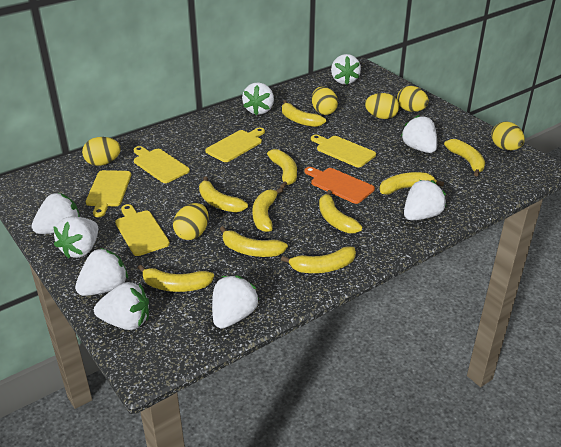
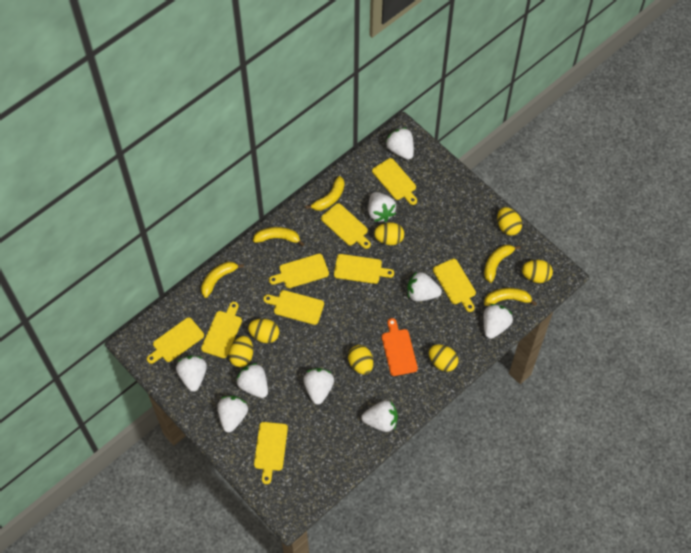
yellow banana: [138,265,214,292] [199,176,248,213] [220,226,288,257] [252,188,283,232] [267,149,297,189] [281,246,356,273] [282,100,326,127] [319,190,362,233] [379,172,444,195] [444,139,485,176] = 10 -> [201,262,244,298] [253,227,304,246] [305,176,344,211] [484,245,521,283] [484,288,537,306] = 5
yellow cutting board: [86,170,131,217] [115,204,170,256] [134,146,190,183] [205,128,265,162] [311,135,376,167] = 5 -> [147,317,204,364] [201,302,242,358] [254,422,288,484] [263,290,324,325] [269,254,329,288] [321,203,371,249] [334,254,394,284] [372,158,417,205] [433,259,476,312] = 9
yellow egg: [82,137,121,166] [173,203,209,240] [312,87,338,115] [365,93,399,119] [397,86,429,112] [491,121,525,150] = 6 -> [229,336,253,367] [248,319,279,343] [348,345,373,375] [374,222,404,245] [429,344,458,372] [497,207,522,236] [522,260,553,283] = 7

